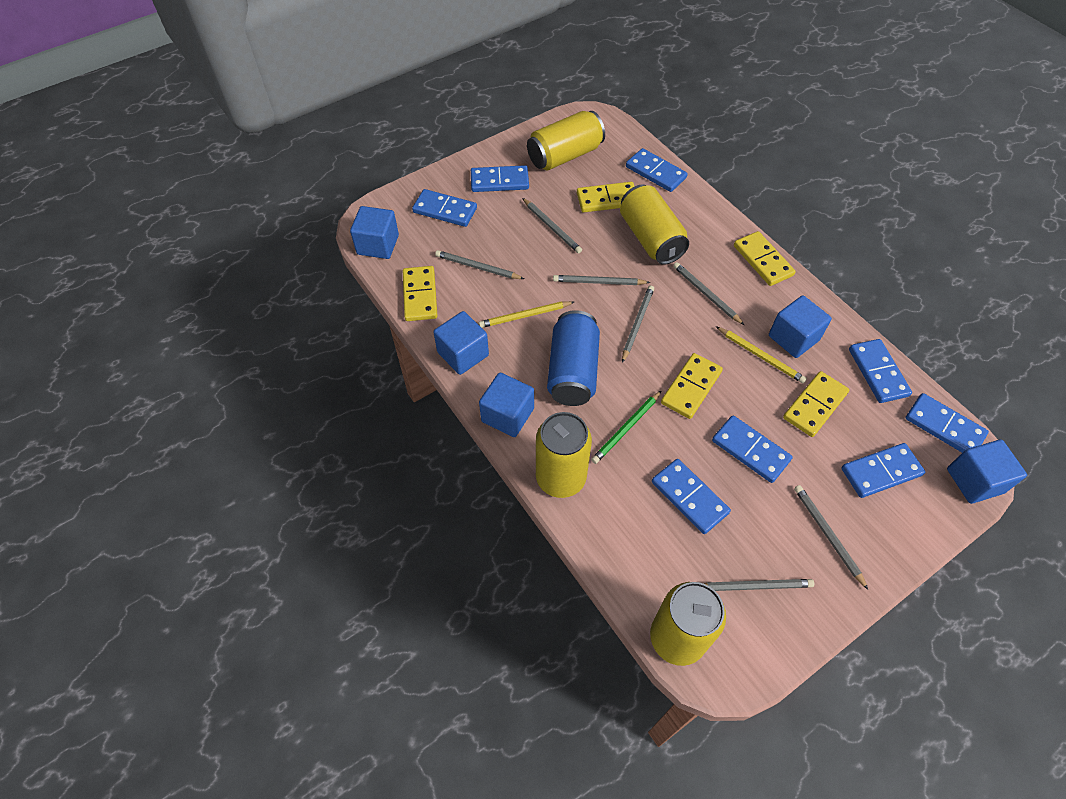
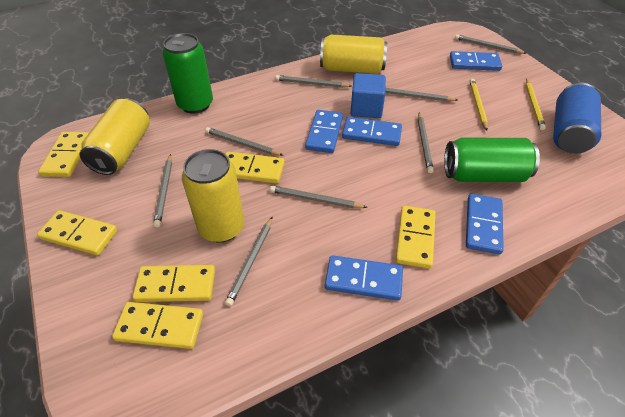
blue cube: [350,206,399,259] [433,311,489,375] [479,373,534,437] [769,295,832,358] [947,439,1027,504] = 5 -> [350,73,386,118] = 1
blue domino: [412,189,477,227] [471,165,529,192] [626,148,688,192] [652,459,731,534] [712,415,793,483] [841,443,925,498] [849,339,912,403] [906,393,989,453] = 8 -> [305,110,343,153] [325,255,403,301] [342,117,402,146] [450,51,502,71] [466,194,504,255] = 5
green can: none = 0 -> [162,33,213,114] [444,138,540,182] = 2
green pencil: [591,391,661,464] = 1 -> none = 0
grey pencil: [435,250,524,279] [522,198,582,253] [553,275,650,285] [622,285,654,363] [673,262,744,325] [703,579,814,591] [794,485,868,590] = 7 -> [153,154,172,227] [205,127,284,156] [225,217,272,306] [270,185,368,208] [275,75,351,88] [385,87,458,101] [418,112,434,173] [455,34,527,54] = 8
yellow can: [527,111,605,171] [536,412,592,498] [620,185,689,265] [650,582,726,666] = 4 -> [80,98,150,175] [182,149,244,242] [320,35,387,74] = 3
yellow domino: [403,266,437,321] [577,182,634,212] [661,353,723,419] [734,231,796,286] [783,371,849,437] = 5 -> [37,210,117,255] [38,132,89,177] [112,302,203,349] [133,265,215,302] [226,152,285,183] [396,206,436,269] = 6

